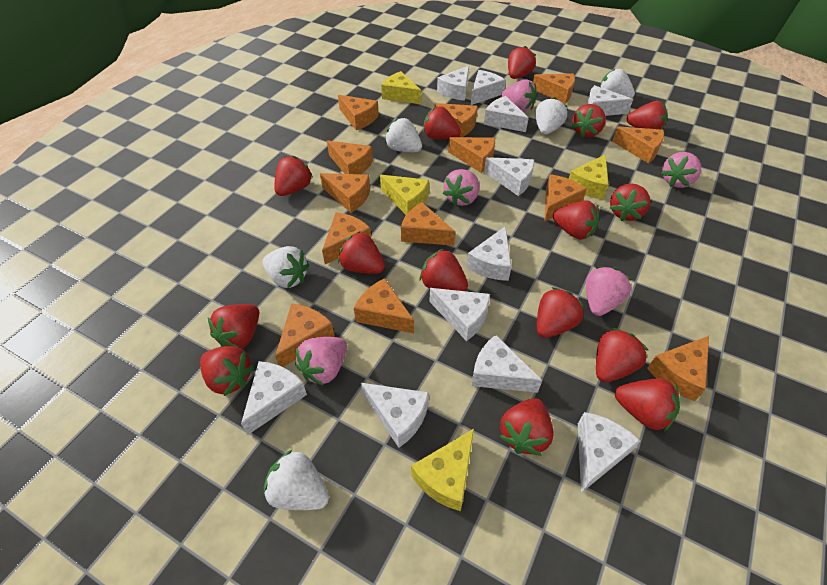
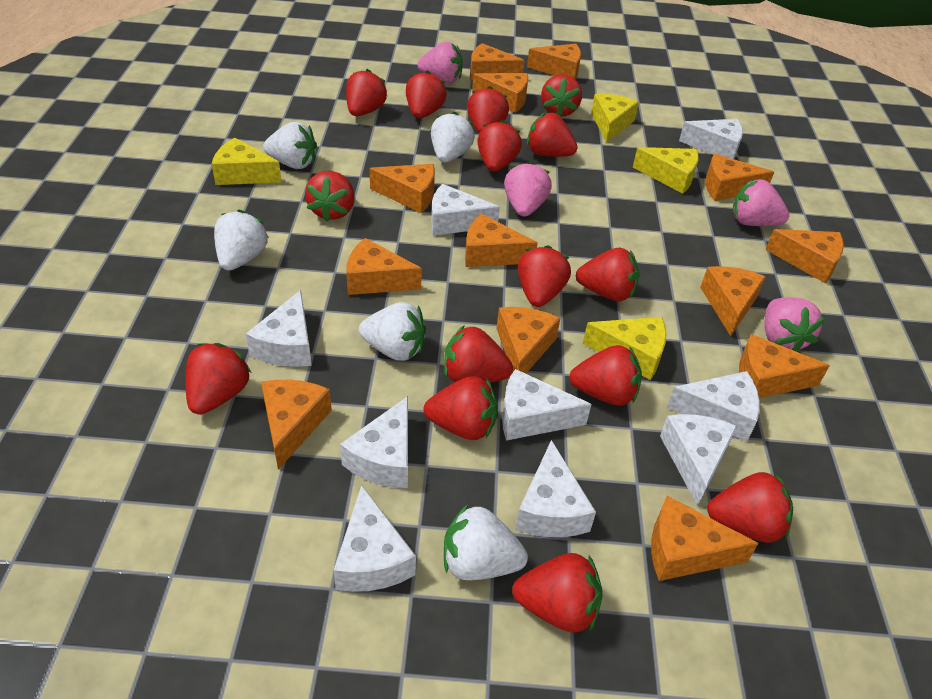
pink strawberry: [295,337,347,386] [443,169,479,206] [501,79,537,112] [586,266,632,316] [661,152,701,188] = 5 -> [417,42,463,83] [504,161,552,217] [732,179,790,226] [764,297,825,352] = 4
white cheese: [241,361,307,435] [361,383,429,448] [429,288,490,341] [437,66,469,101] [466,226,512,281] [471,70,506,105] [472,335,543,393] [484,96,529,132] [484,157,534,196] [578,412,640,493] [587,85,633,116] = 11 -> [246,290,311,367] [334,485,416,592] [340,396,408,488] [431,184,500,236] [502,369,592,441] [515,440,596,537] [660,414,737,506] [667,371,760,441] [679,119,743,159] = 9

